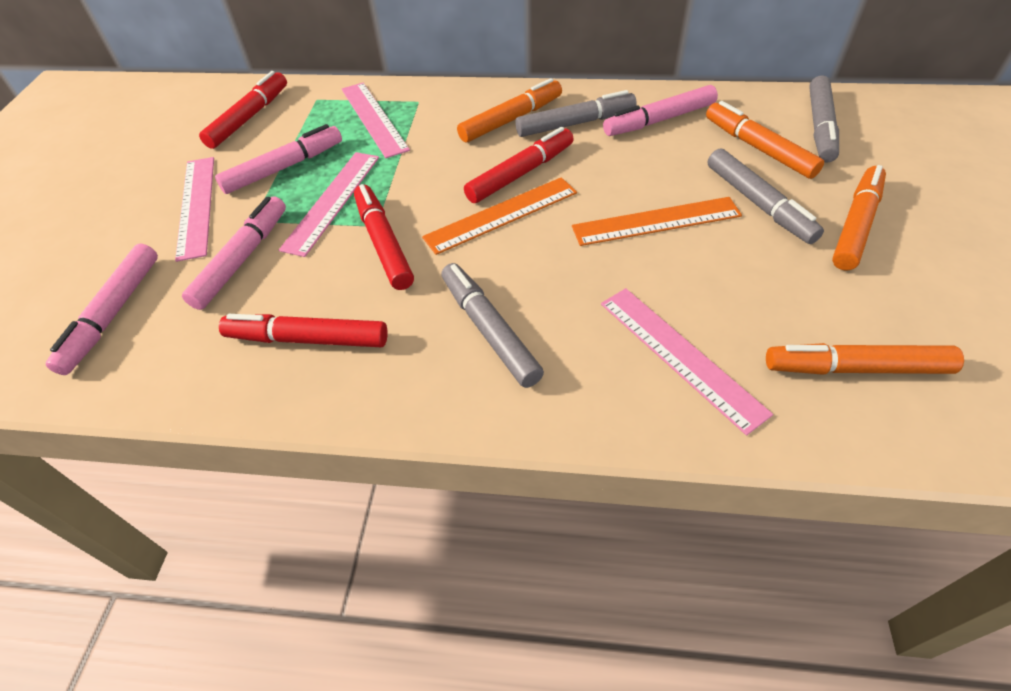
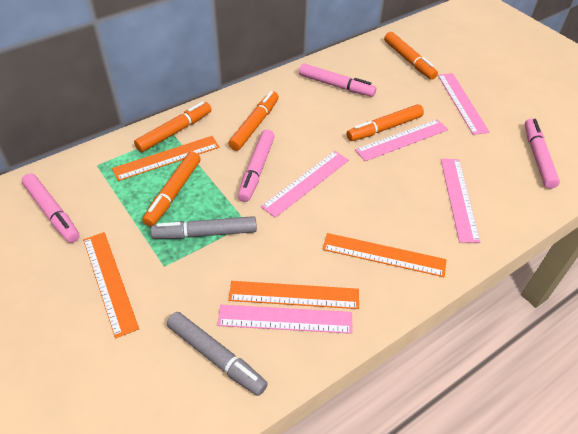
grey marker: [441,263,544,388] [515,90,637,137] [707,148,824,244] [809,75,839,162] = 4 -> [151,216,257,239] [167,312,268,396] = 2
orange marker: [457,78,562,143] [706,101,824,179] [766,343,964,374] [832,165,886,271] = 4 -> [134,101,212,152] [142,151,201,227] [228,91,279,151] [347,104,424,141] [384,32,438,80] = 5
orange ruler: [422,177,577,255] [572,197,742,246] = 2 -> [83,232,139,338] [112,136,219,181] [229,281,359,309] [322,233,446,277] = 4
pink ruler: [175,157,214,262] [279,152,379,257] [342,83,410,158] [601,288,773,435] = 4 -> [217,305,353,334] [261,151,349,218] [355,119,448,161] [438,73,489,135] [441,159,480,243] = 5
red marker: [199,71,287,149] [219,314,388,347] [354,184,414,290] [464,127,574,203] = 4 -> none = 0

